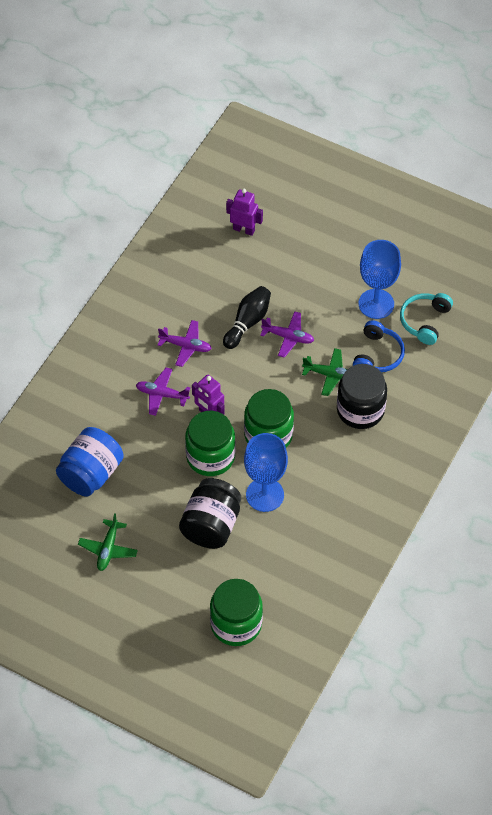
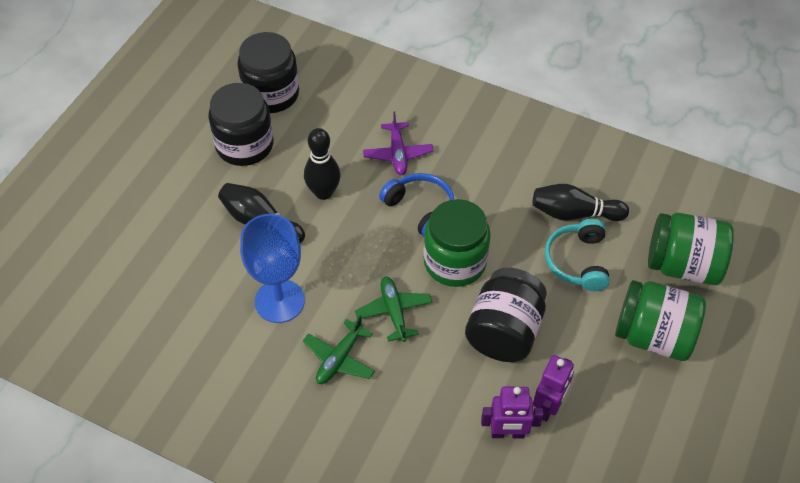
black bowling pin: [223,286,271,349] = 1 -> [218,183,305,243] [304,128,340,200] [533,184,629,221] = 3
black jar: [179,478,241,549] [337,364,387,429] = 2 -> [209,83,273,166] [237,32,299,113] [465,268,547,362] = 3
blue goblet: [244,433,288,512] [358,240,401,319] = 2 -> [240,214,305,323] = 1
blue jar: [56,427,124,497] = 1 -> none = 0
purple plane: [136,368,191,416] [157,320,212,367] [260,311,314,358] = 3 -> [363,112,433,175] = 1

